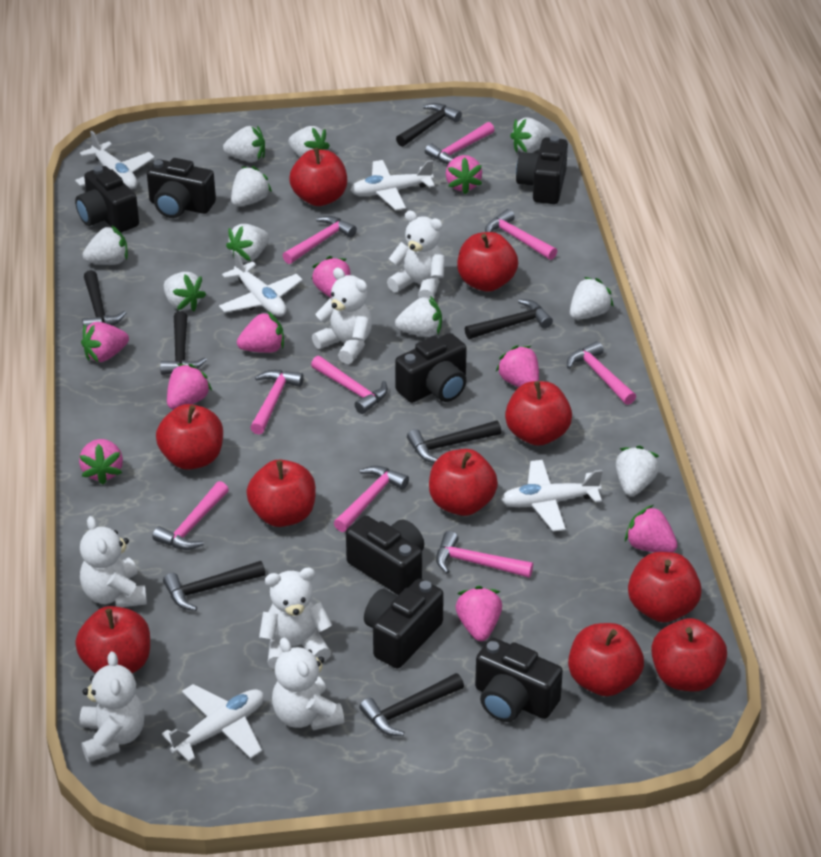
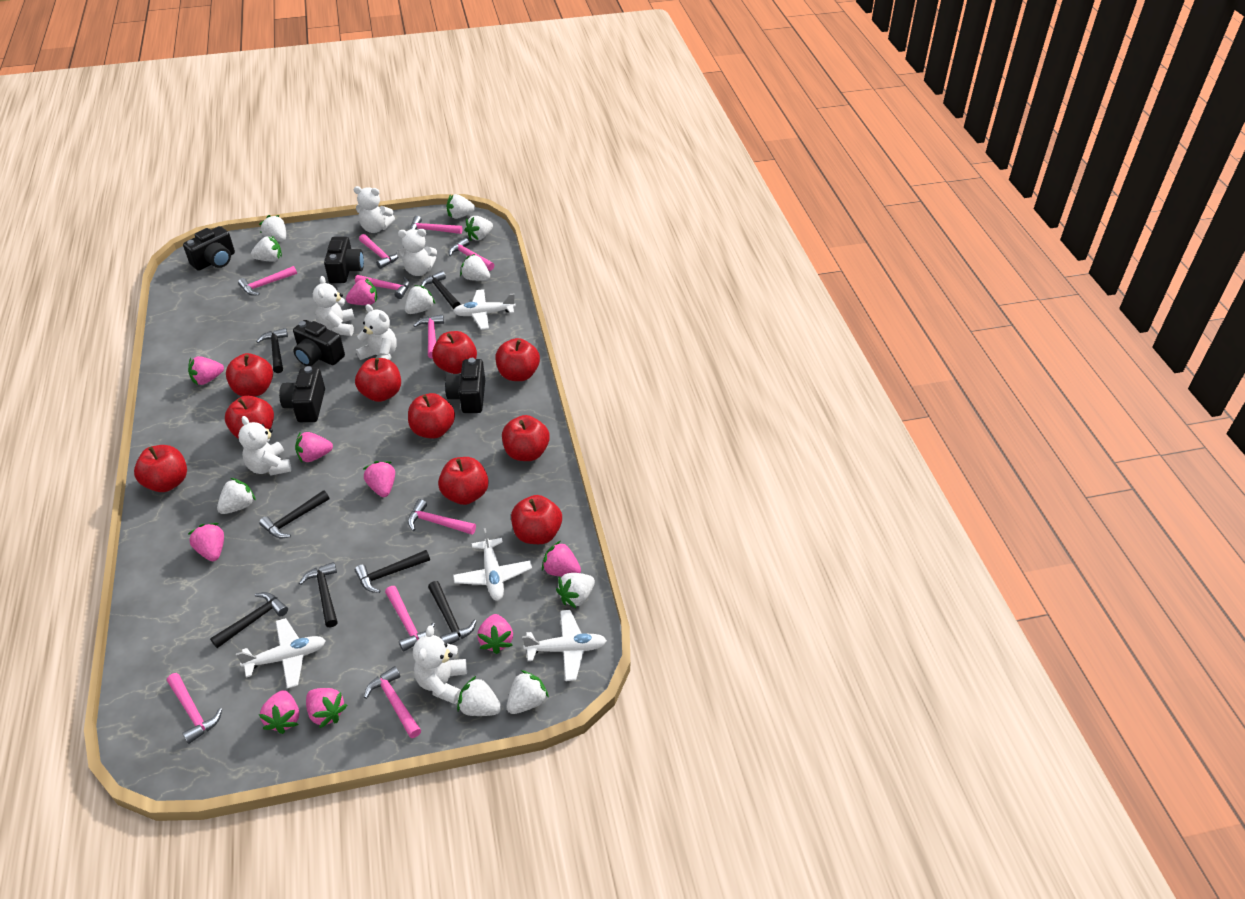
black camera: [75,166,139,233] [147,158,216,218] [346,515,424,595] [364,579,444,669] [395,333,467,403] [475,638,563,722] [516,136,568,204] = 7 -> [183,226,235,271] [279,366,325,422] [293,320,345,366] [324,237,364,283] [445,358,485,413] = 5
pink hammer: [152,481,229,550] [250,370,304,435] [282,216,357,264] [311,356,388,414] [334,466,409,532] [425,122,495,164] [436,531,533,578] [485,209,557,260] [567,341,636,405] = 9 -> [167,673,222,744] [238,266,297,296] [355,275,410,299] [359,234,398,269] [364,666,421,738] [385,586,435,652] [408,499,476,535] [410,216,462,234] [413,314,444,359] [449,238,494,271] = 10
white plane: [75,131,155,189] [162,684,264,762] [219,251,303,316] [350,160,435,210] [501,460,603,532] = 5 -> [236,618,326,689] [453,289,516,330] [453,528,532,601] [522,610,607,681] = 4

